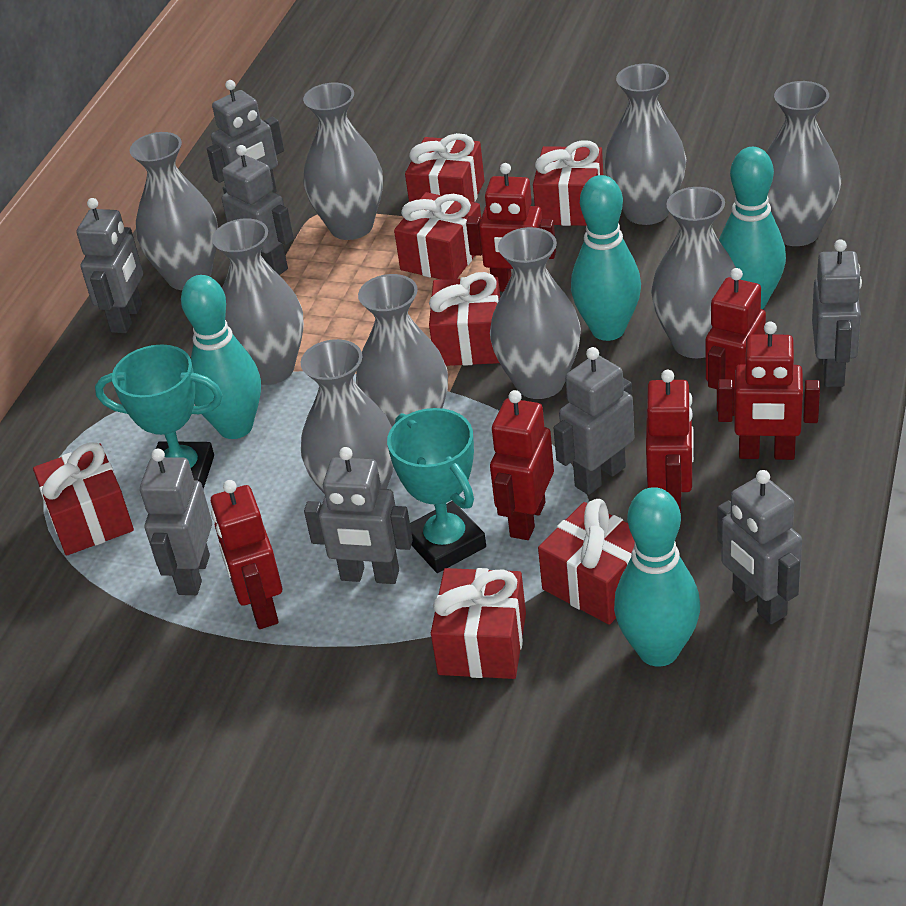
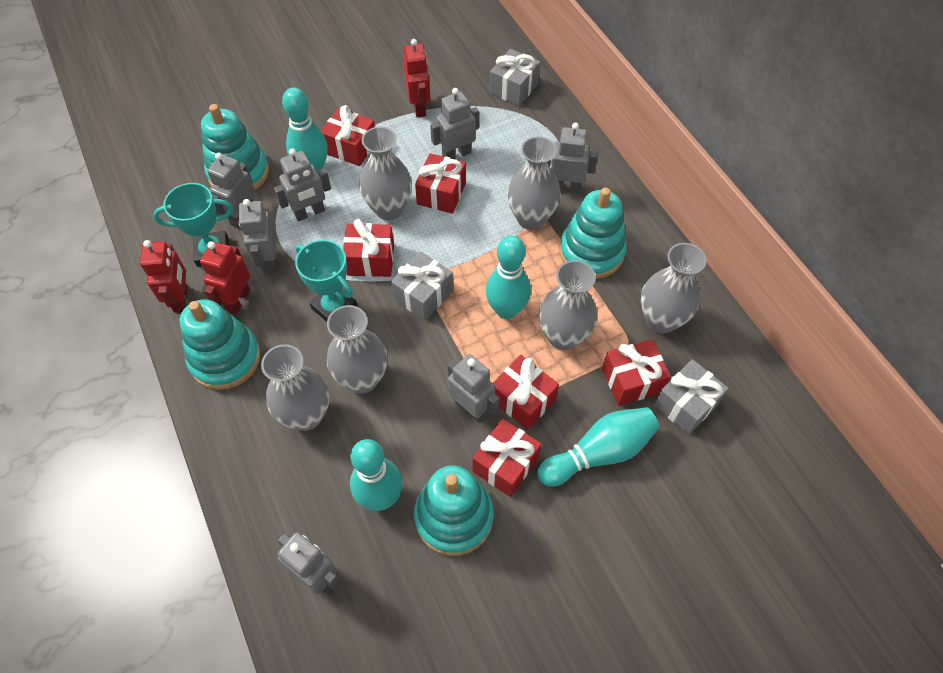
grey gift: none = 0 -> [391,251,453,321] [490,49,540,106] [654,359,729,435] = 3
grey robot: [77,198,143,333] [140,449,212,595] [207,80,284,193] [222,145,294,275] [304,447,413,584] [554,347,634,495] [717,470,802,624] [812,239,862,387] = 8 -> [207,153,256,229] [239,199,276,273] [274,148,331,222] [278,532,341,595] [430,88,479,159] [447,354,500,423] [547,123,598,193] = 7
grey vase: [130,132,218,290] [212,218,304,385] [301,339,394,494] [303,83,383,240] [356,274,448,427] [490,227,581,399] [604,64,686,225] [651,187,736,358] [766,81,841,246] = 9 -> [261,344,329,431] [327,305,387,393] [359,126,412,220] [507,136,561,230] [539,260,597,350] [641,243,706,333] = 6
red gift: [33,442,134,556] [394,192,481,280] [405,133,485,202] [429,272,500,366] [431,568,526,679] [533,140,603,226] [538,499,635,625] = 7 -> [321,105,375,166] [343,219,394,277] [415,153,466,214] [472,418,541,497] [493,355,559,430] [602,339,671,406] = 6
red robot: [211,480,282,629] [466,163,556,292] [490,390,554,540] [646,370,694,513] [706,268,766,416] [718,321,820,460] = 6 -> [140,240,188,313] [200,241,250,314] [403,39,431,117] = 3
turquoise stacking toy: none = 0 -> [180,299,260,390] [201,104,269,190] [414,466,493,556] [560,187,626,279] = 4

